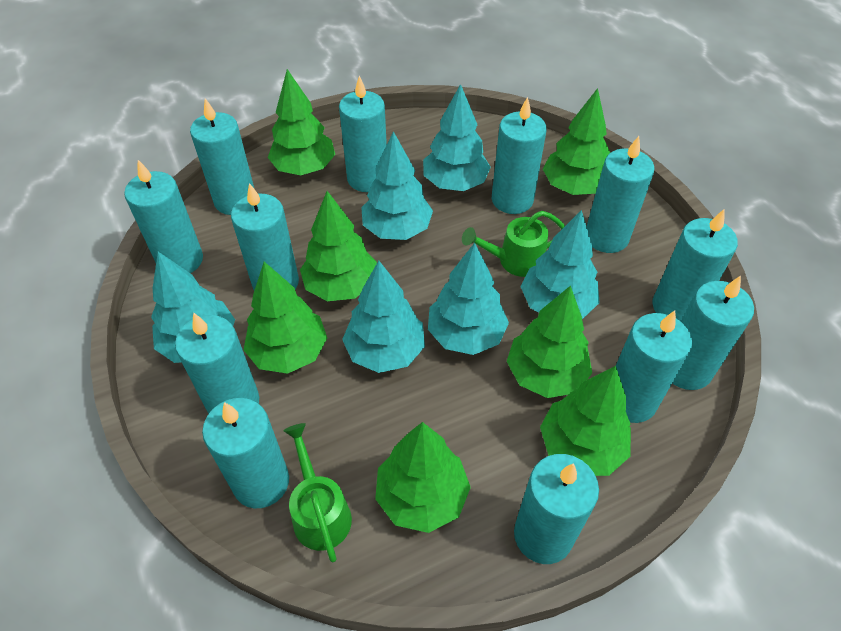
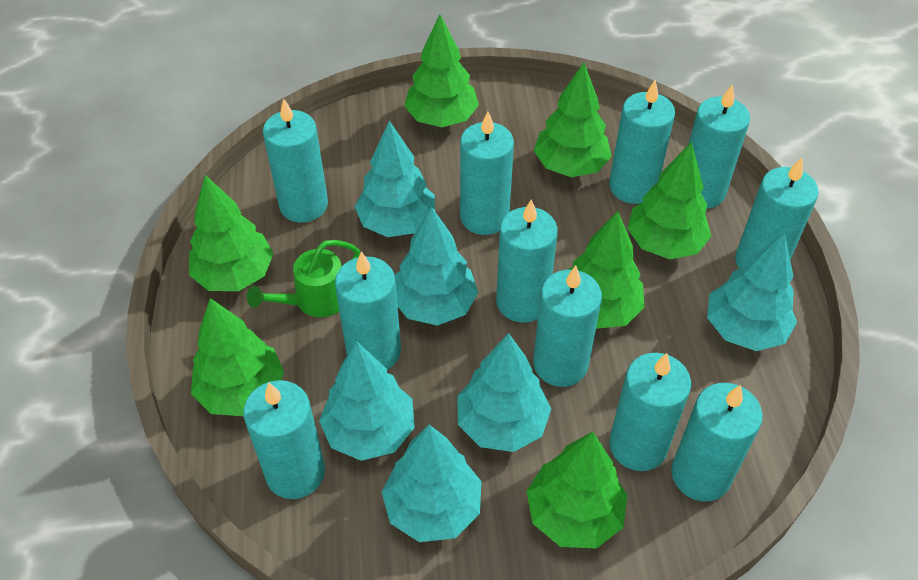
green watering can: [283,423,352,562] [462,211,565,277] = 2 -> [247,240,360,317] = 1
turquoise candle: [124,160,203,273] [175,312,259,414] [190,98,254,215] [202,398,289,509] [231,183,299,290] [339,76,387,192] [492,97,547,214] [514,454,599,564] [586,136,655,253] [616,311,692,423] [652,209,738,321] [673,276,754,390] = 12 -> [243,380,325,499] [263,99,328,223] [335,251,401,370] [460,111,514,235] [496,199,558,323] [533,266,602,387] [609,80,675,204] [609,353,691,471] [671,383,763,501] [688,84,750,209] [735,158,819,269] = 11

